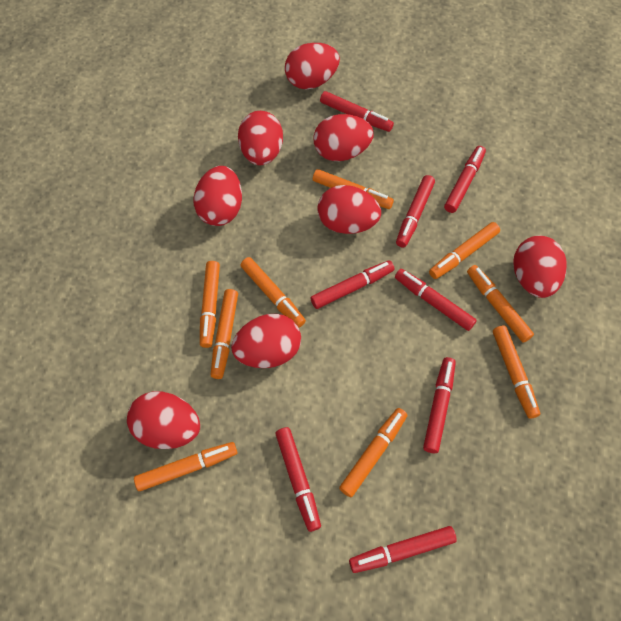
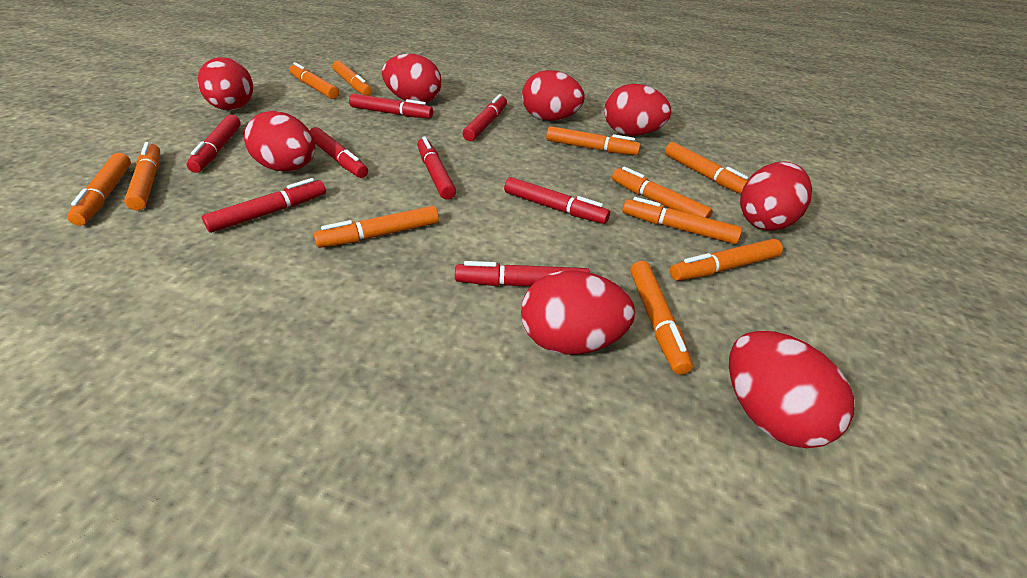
orange marker: [134,442,237,491] [200,261,220,348] [211,289,238,379] [241,257,306,327] [313,169,394,209] [339,408,407,497] [429,222,500,279] [467,265,534,343] [493,325,540,419] = 9 -> [67,153,131,226] [124,142,160,210] [289,62,339,99] [314,206,439,248] [332,60,372,96] [546,126,641,155] [612,166,713,219] [622,197,742,244] [630,261,693,375] [665,142,748,194] [670,239,783,281] = 11

